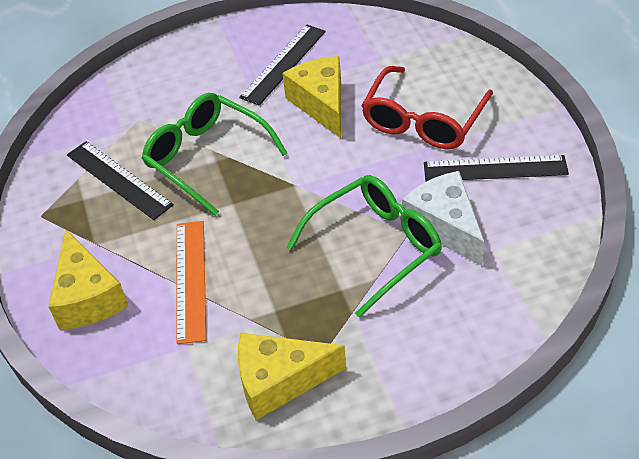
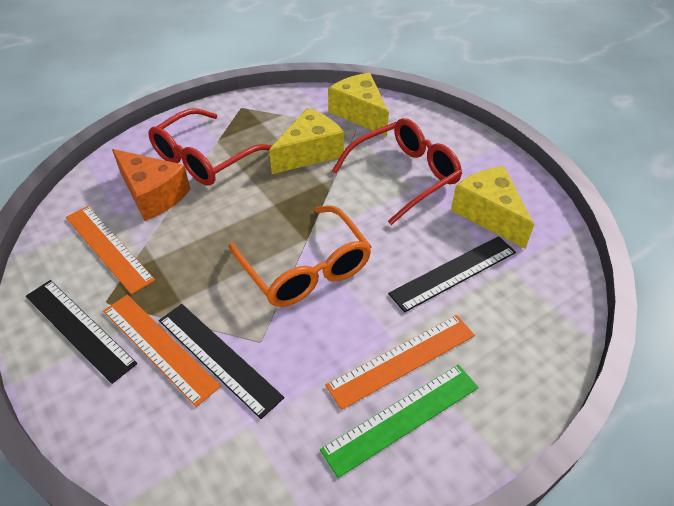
green glasses: [142,93,287,216] [286,175,442,318] = 2 -> none = 0
green ruler: none = 0 -> [320,365,479,478] = 1
orange cheese: none = 0 -> [112,149,191,221] = 1
orange glasses: none = 0 -> [229,206,372,307] = 1
orange ruler: [176,221,206,344] = 1 -> [66,206,155,295] [103,295,221,407] [325,315,475,410] = 3
red glasses: [361,66,493,149] = 1 -> [148,108,273,186] [332,118,462,225] = 2
white cheese: [402,171,484,266] = 1 -> none = 0

